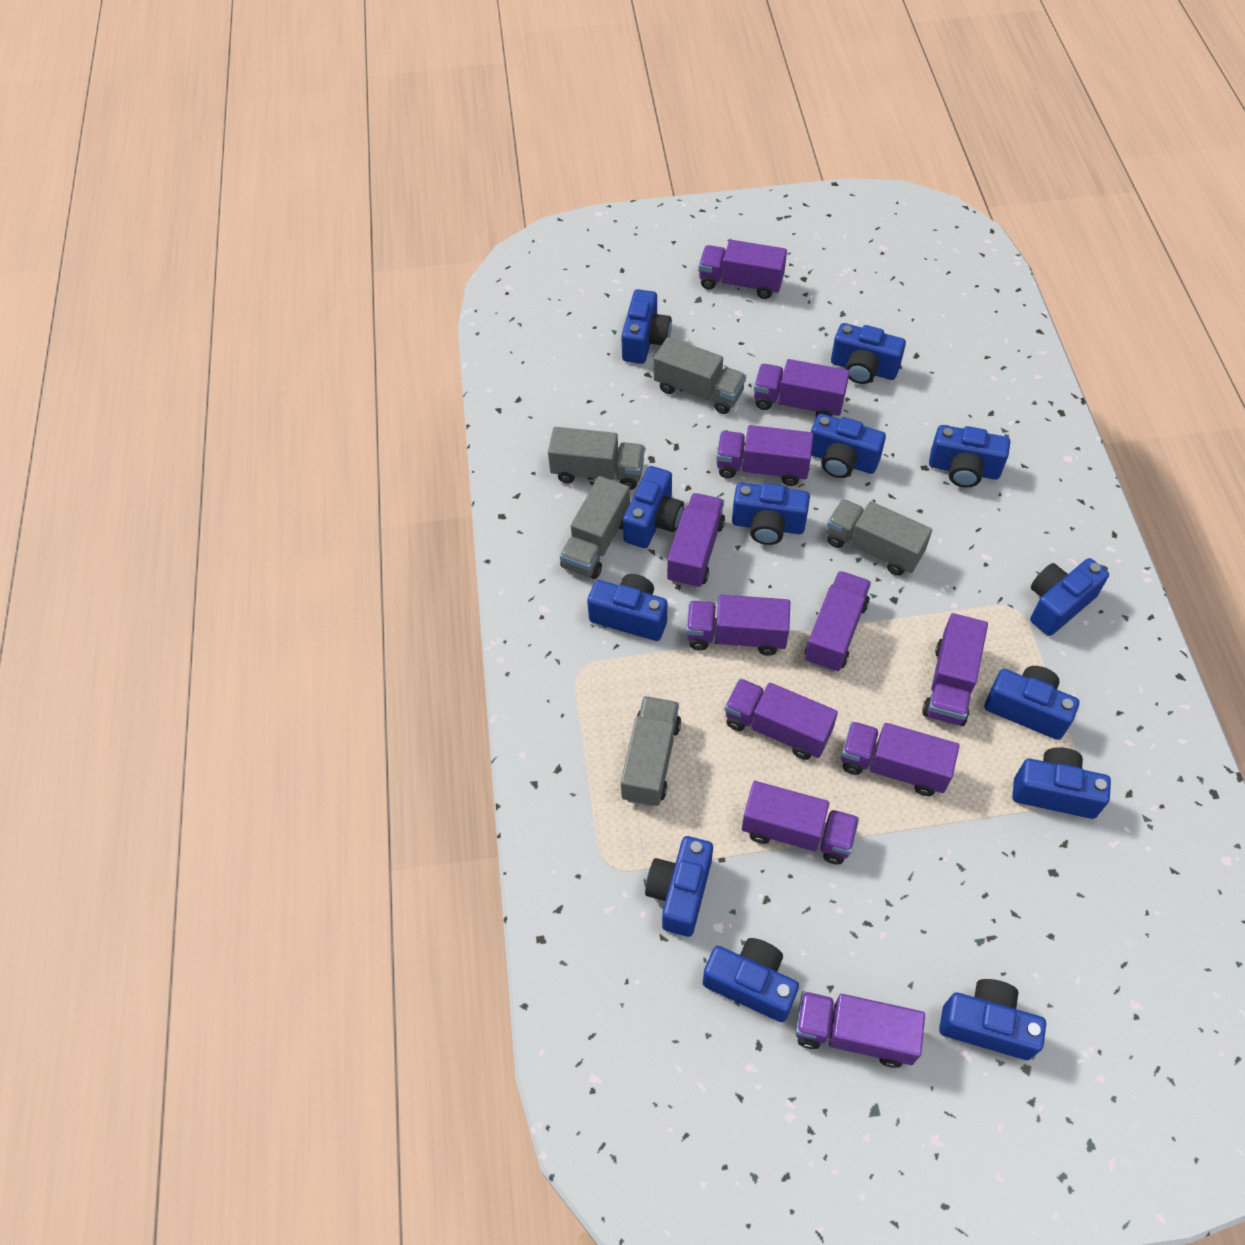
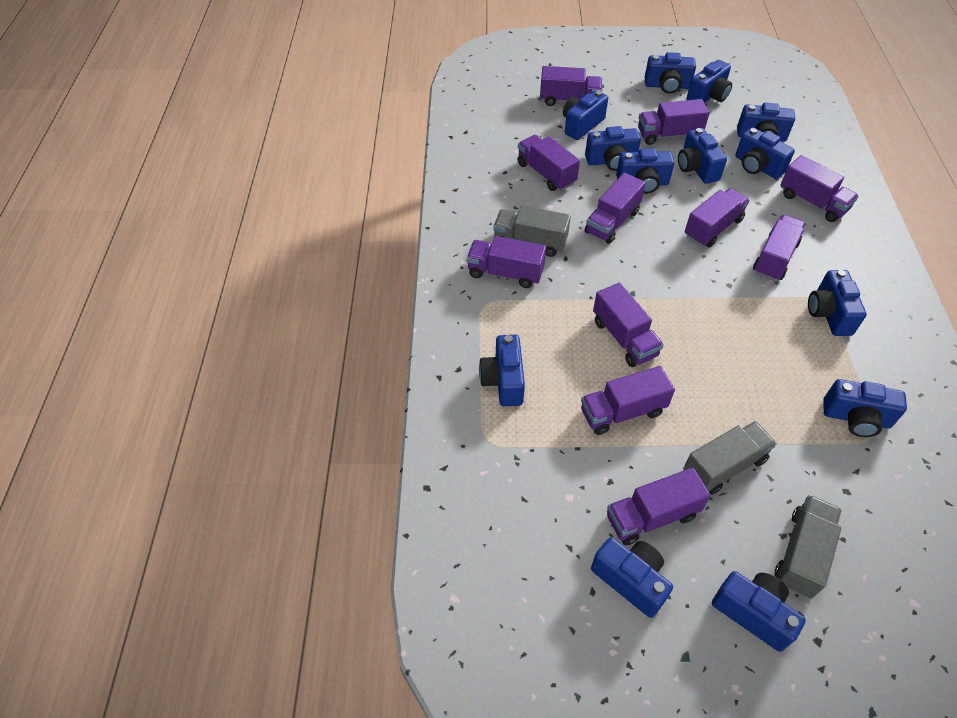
grey truck: [548,427,645,490] [560,476,630,579] [621,696,681,807] [654,337,746,414] [827,499,932,576] = 5 -> [493,205,571,257] [683,421,777,495] [775,495,842,599] = 3

